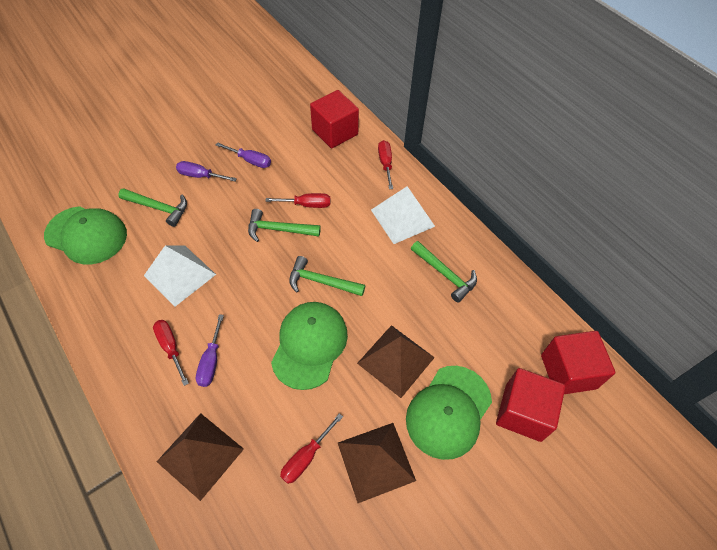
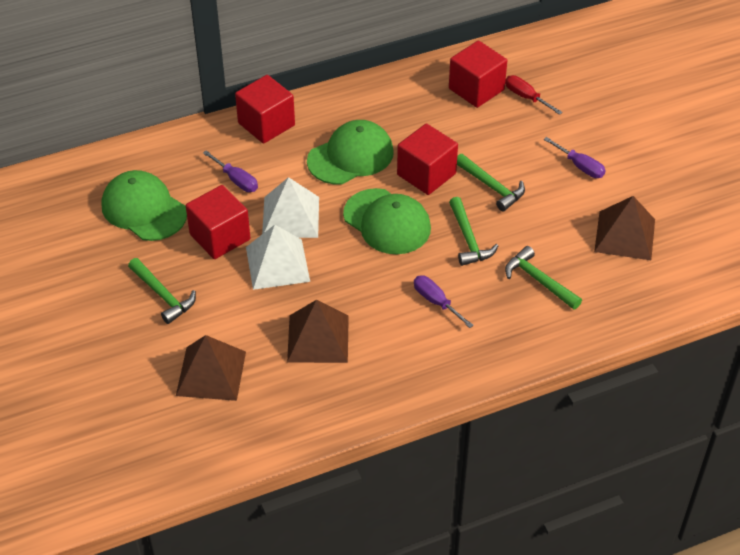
red cube: [310,90,359,148] [496,368,565,442] [541,331,615,394] = 3 -> [186,185,250,259] [235,75,295,144] [397,124,458,195] [449,41,507,108] = 4
red screwdriver: [153,320,189,386] [265,193,330,208] [280,413,343,484] [378,140,393,189] = 4 -> [505,75,563,115] = 1

